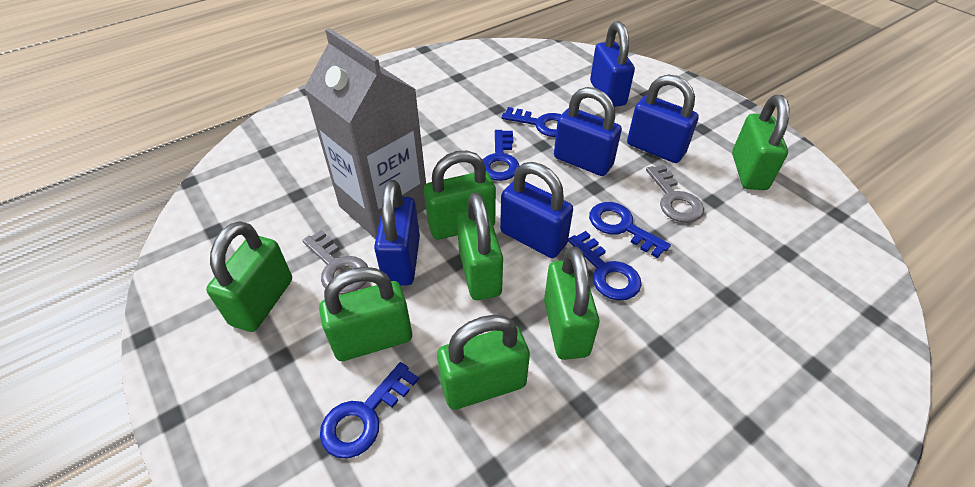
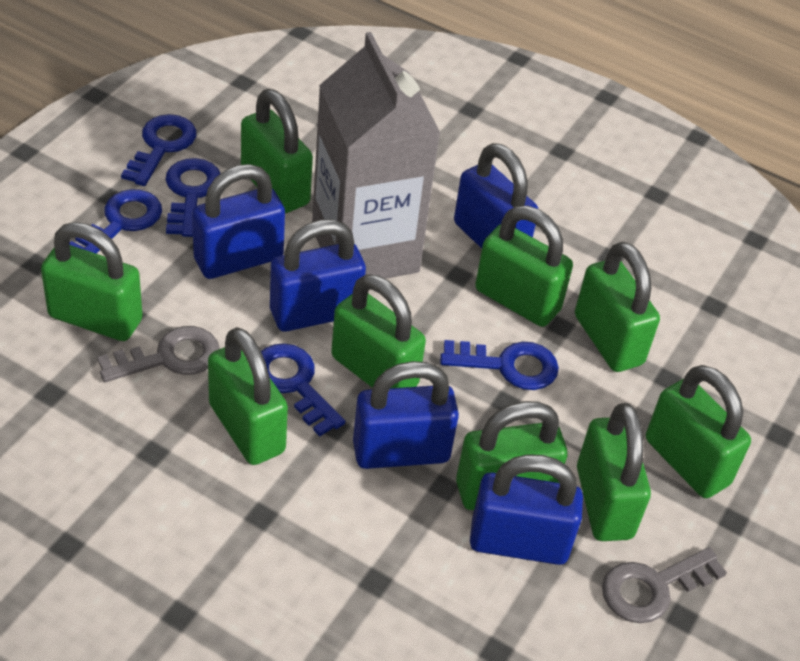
green padlock: [206,221,292,332] [319,267,412,361] [424,151,496,240] [437,315,530,410] [457,193,503,300] [544,246,599,360] [732,95,789,190] = 7 -> [41,222,143,341] [208,327,288,465] [241,89,313,213] [331,274,426,388] [456,401,568,510] [475,206,573,327] [575,242,660,372] [577,403,651,541] [646,365,751,498] = 9

